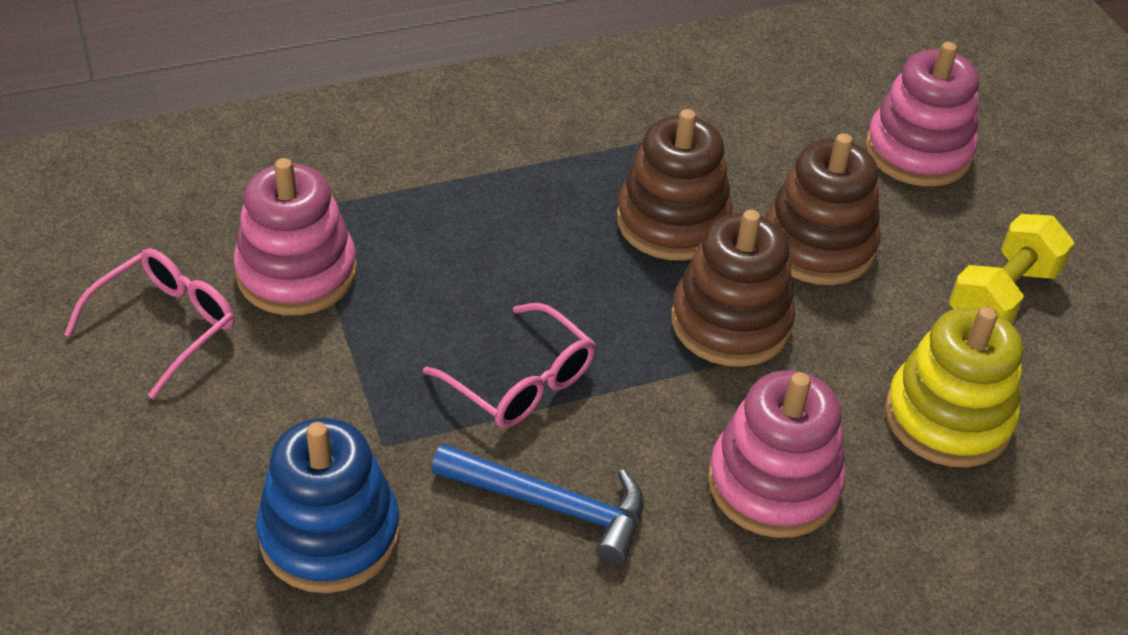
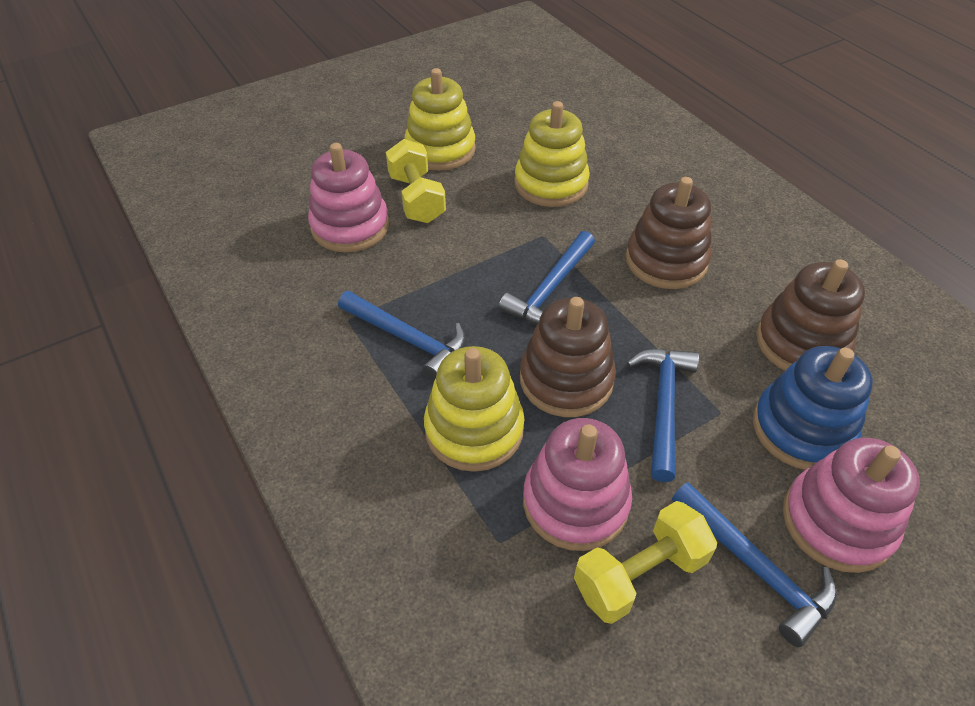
blue hammer: [432,444,644,565] = 1 -> [338,291,466,381] [499,231,595,324] [627,349,699,482] [672,482,837,647] = 4
pink glasses: [64,248,235,399] [423,303,596,428] = 2 -> none = 0
yellow dumbbell: [949,214,1075,324] = 1 -> [386,139,446,223] [574,501,717,624] = 2
yellow stacking toy: [885,306,1023,468] = 1 -> [404,68,476,171] [424,346,524,472] [514,101,590,207] = 3

